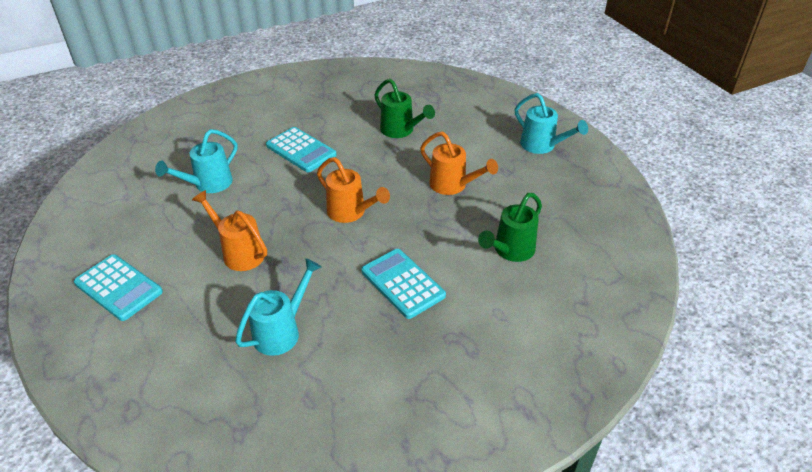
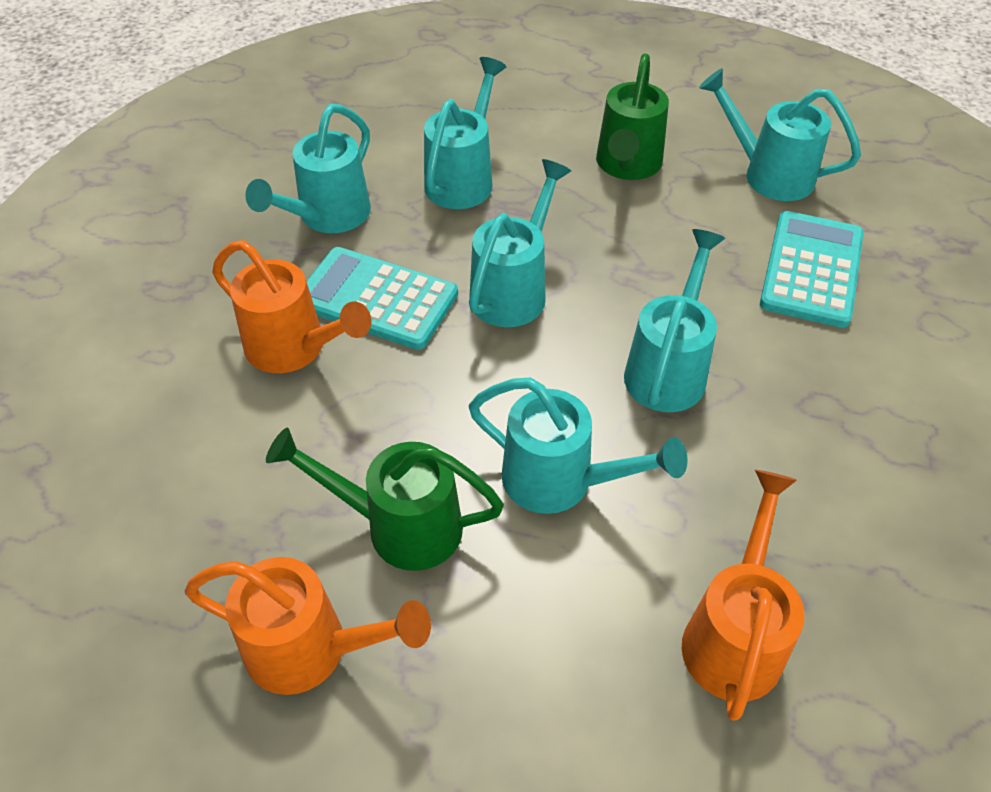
turquoise calculator: [74,254,163,321] [266,127,337,172] [361,249,446,319] = 3 -> [307,247,458,350] [760,211,864,328] = 2
turquoise watering can: [155,129,237,193] [235,258,322,356] [515,93,588,154] = 3 -> [245,104,371,233] [424,57,506,209] [468,378,688,514] [469,159,571,327] [624,229,725,412] [699,68,861,201] = 6

